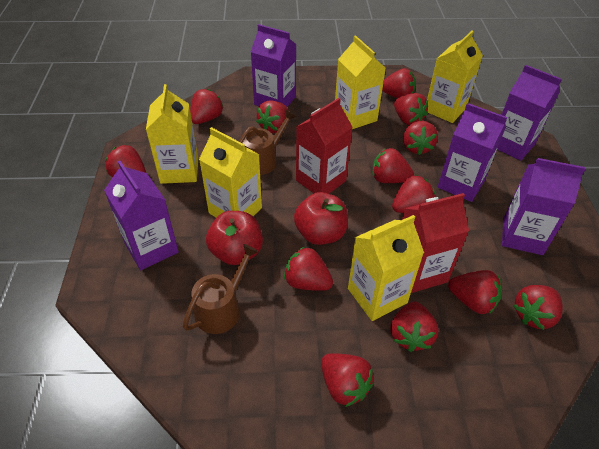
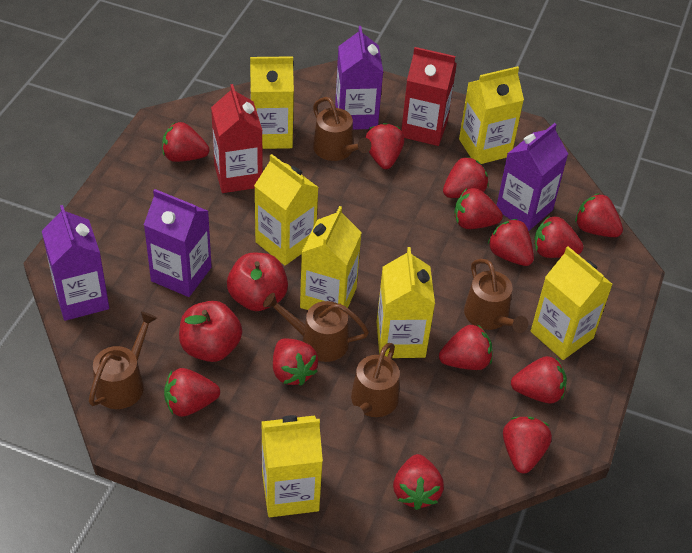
brown watering can: [183,244,258,334] [239,110,296,175] = 2 -> [89,311,157,409] [263,293,369,362] [313,97,371,161] [346,343,400,424] [464,259,528,333] = 5
purple carton: [104,161,179,270] [251,24,296,107] [438,103,507,202] [497,65,562,161] [502,158,586,255] = 5 -> [42,205,109,321] [144,189,212,297] [335,26,383,130] [497,123,568,231] = 4
yellow carton: [146,84,198,184] [199,127,262,218] [335,35,386,129] [348,215,424,321] [427,31,483,123] = 5 -> [250,56,294,149] [254,154,319,265] [261,415,323,517] [300,206,362,310] [377,247,435,358] [459,66,524,164] [531,247,613,360] = 7

